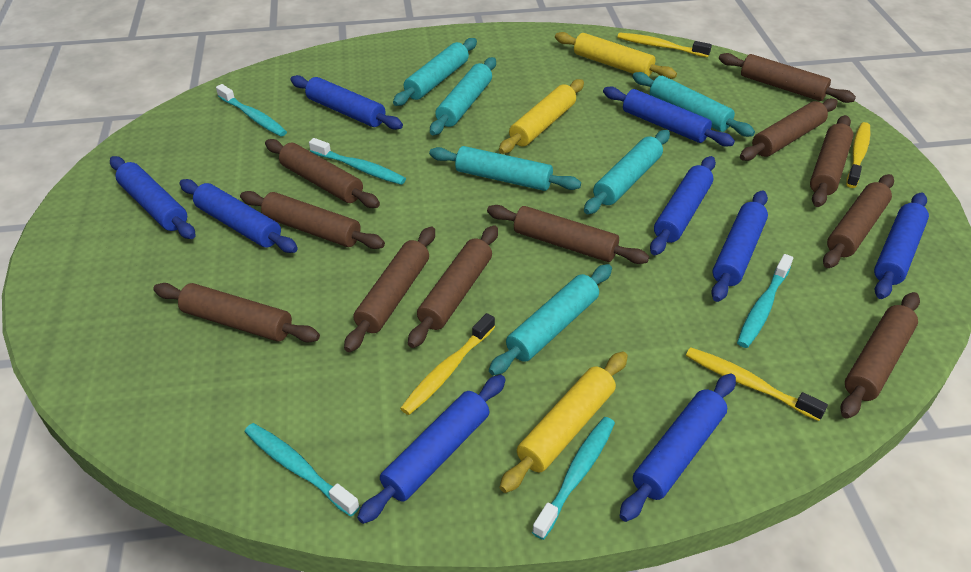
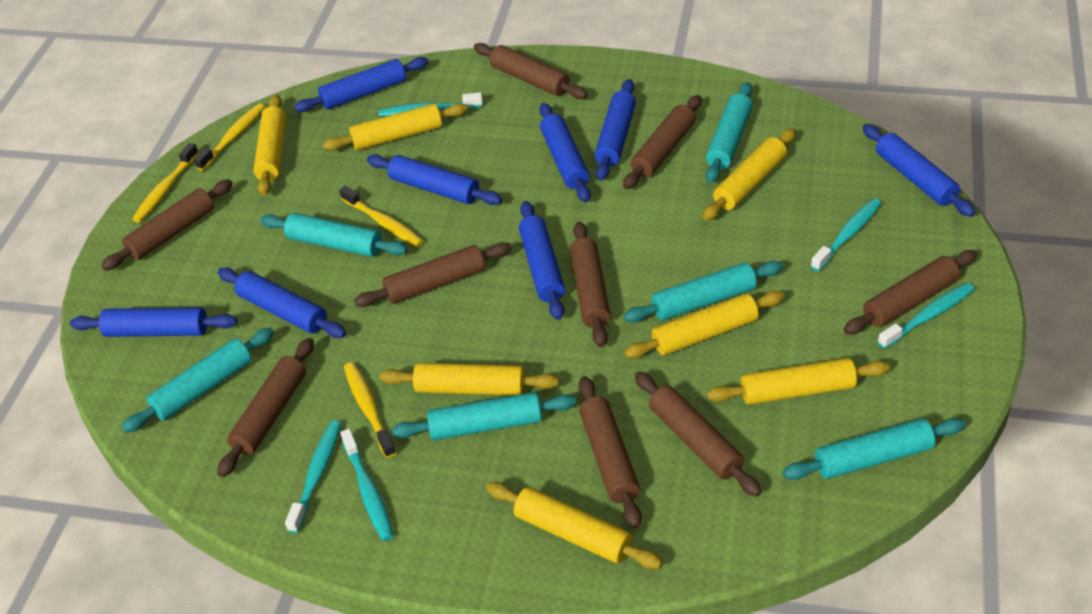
blue rolling pin: [110,156,196,239] [179,179,298,253] [290,75,403,130] [357,375,506,524] [603,86,735,146] [619,373,736,522] [650,156,716,255] [711,190,768,302] [874,193,929,299] = 9 -> [70,307,237,337] [218,267,346,338] [294,57,429,112] [367,155,502,205] [519,201,565,320] [539,103,591,202] [595,79,636,181] [863,124,976,217] = 8
brown rolling pin: [153,283,320,343] [240,191,385,249] [265,139,380,208] [344,227,435,352] [408,225,498,348] [487,205,649,264] [719,53,856,103] [740,98,838,161] [810,115,853,207] [823,174,894,268] [840,292,920,419] = 11 -> [101,179,233,270] [217,338,314,477] [354,242,512,307] [474,43,588,99] [570,222,611,347] [579,376,642,528] [623,95,702,189] [635,372,762,497] [844,250,977,334] = 9
yellow rolling pin: [499,79,584,154] [500,352,628,493] [555,32,677,79] = 3 -> [254,95,286,196] [323,103,468,151] [380,363,559,396] [486,482,663,569] [624,291,784,359] [703,128,796,221] [707,358,890,405] = 7

